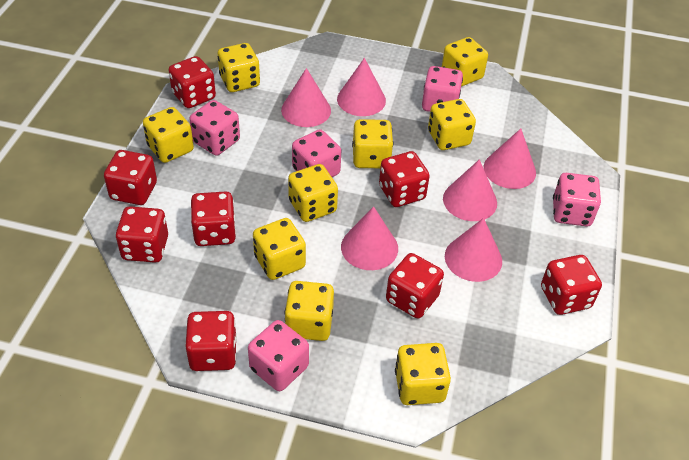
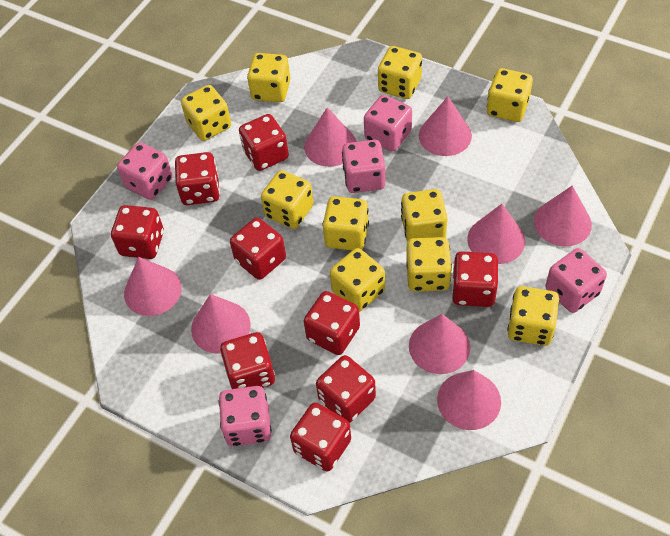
pink cone: [281,68,331,127] [337,58,386,116] [341,206,398,270] [443,159,497,221] [445,218,502,282] [484,129,536,189] = 6 -> [124,257,182,316] [191,294,251,353] [304,107,357,167] [409,314,470,374] [419,96,472,156] [437,370,501,430] [467,204,525,264] [534,186,592,246] = 8
red dice: [104,150,157,205] [116,206,168,263] [169,56,216,108] [185,311,237,371] [191,191,236,246] [379,151,430,207] [386,253,444,318] [541,255,602,315] = 8 -> [111,205,164,259] [175,152,220,205] [220,332,275,389] [230,218,286,280] [239,114,289,171] [290,403,351,472] [304,291,360,355] [316,355,376,423] [452,251,498,307] = 9
yellow dice: [143,107,194,163] [218,43,260,92] [253,218,306,280] [284,281,334,341] [288,164,338,222] [352,119,393,168] [395,343,451,405] [428,99,476,150] [442,37,488,86] = 9 -> [181,85,231,141] [247,53,290,102] [261,170,314,229] [322,196,369,250] [330,248,385,312] [378,46,422,99] [401,189,448,242] [406,237,452,292] [487,68,533,122] [507,286,560,346] = 10

